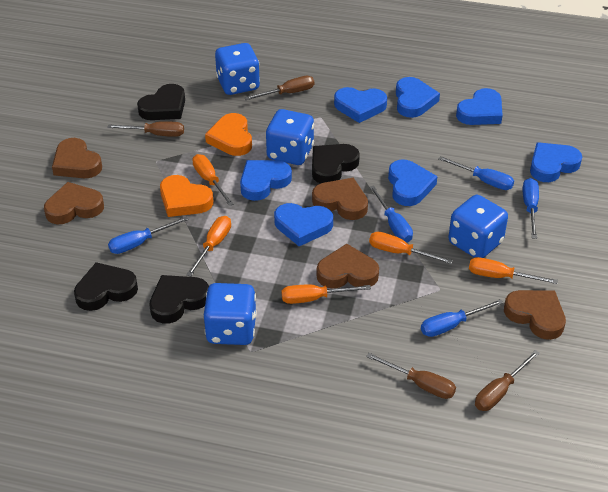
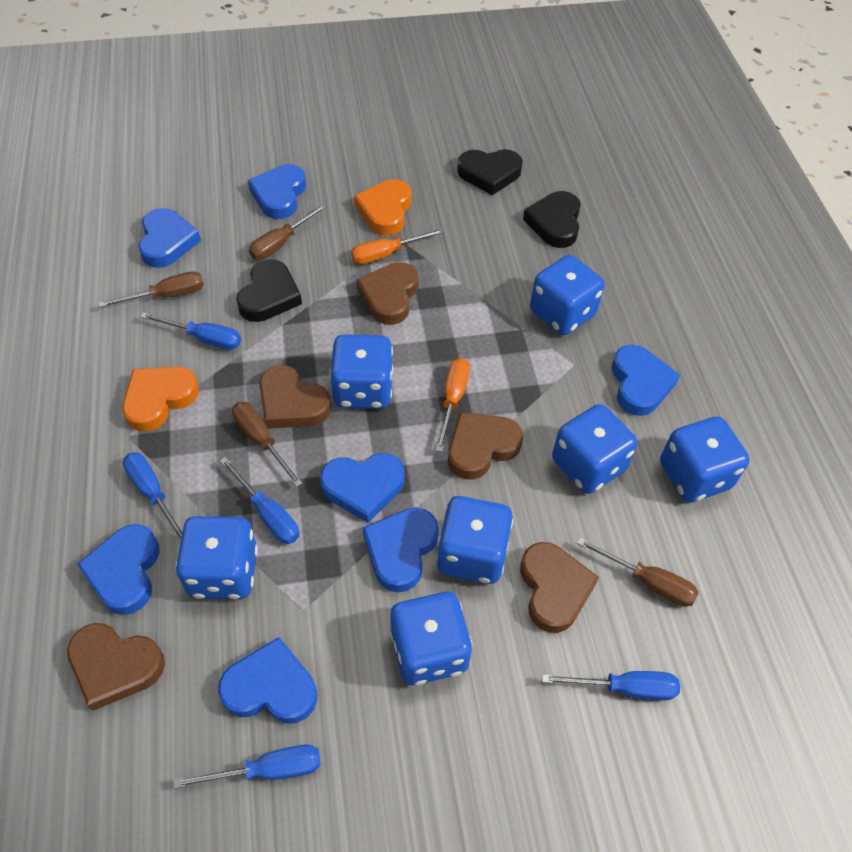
black heart: [74,262,138,311] [137,84,185,120] [149,275,209,324] [312,144,360,184] = 4 -> [236,259,302,322] [457,149,523,195] [523,191,581,248] = 3
blue dice: [204,283,257,345] [215,43,260,95] [266,109,314,165] [449,195,508,258] = 4 -> [175,516,258,599] [330,334,393,409] [390,592,472,686] [437,496,513,584] [530,255,605,335] [552,404,637,494] [660,417,750,502] = 7
orange screwdriver: [186,216,231,277] [192,154,234,206] [282,284,371,304] [369,232,453,264] [469,257,558,284] = 5 -> [351,228,445,264] [435,358,470,452] = 2

